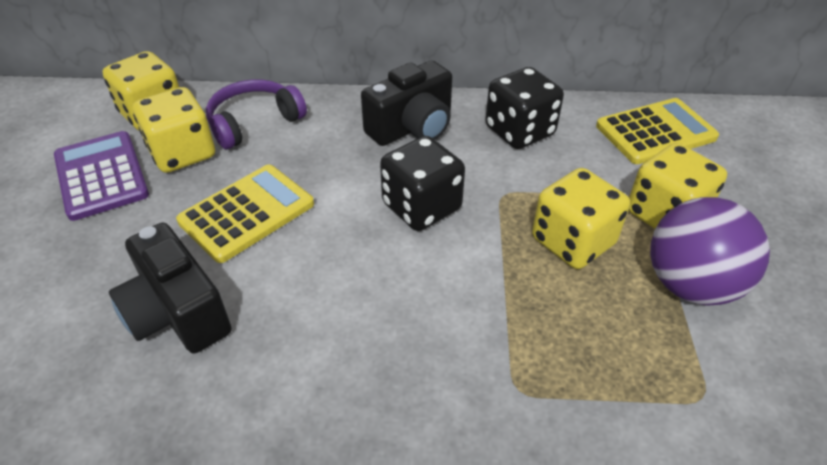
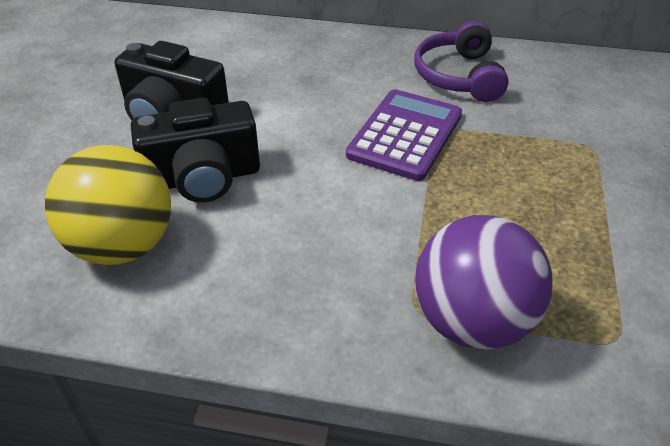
black dice: [380,136,465,231] [486,67,564,149] = 2 -> none = 0
yellow ball: none = 0 -> [45,145,171,265] = 1
yellow calculator: [176,165,314,263] [596,98,719,164] = 2 -> none = 0
yellow dice: [103,51,179,130] [133,87,215,173] [532,168,630,269] [628,143,727,229] = 4 -> none = 0

